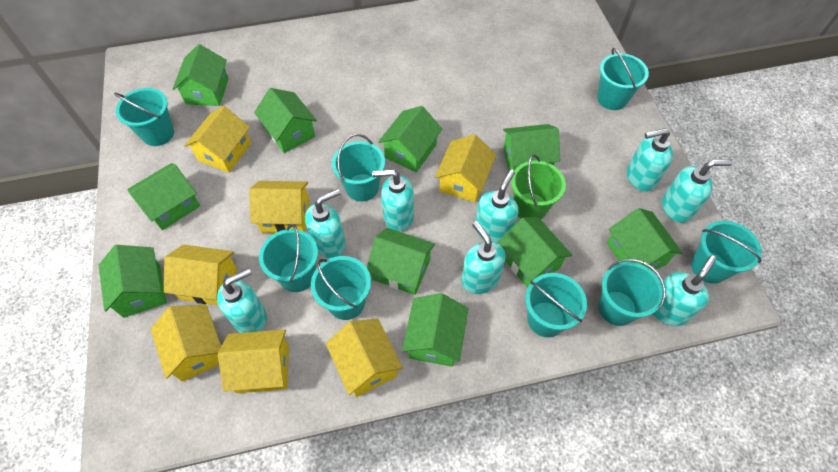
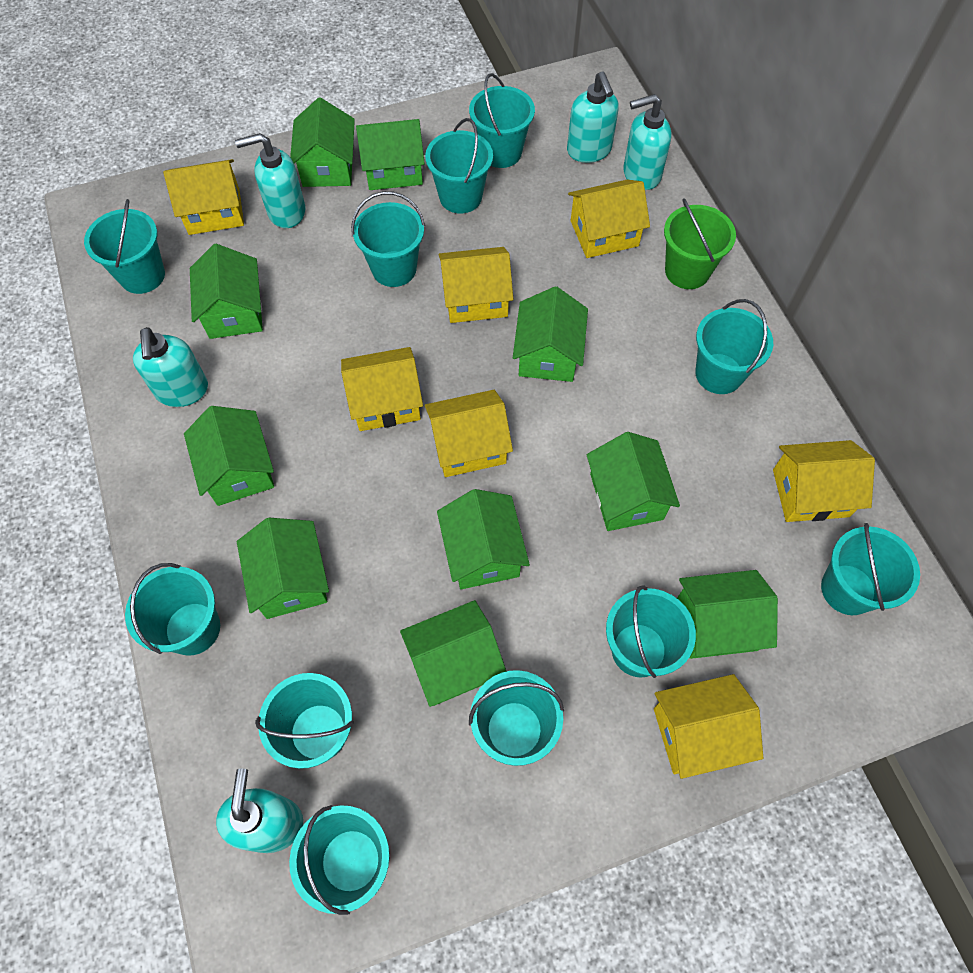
turquoise bucket: [114,88,174,146] [259,224,318,292] [311,256,371,320] [332,134,385,202] [525,273,587,337] [597,48,649,110] [598,259,666,326] [691,221,762,284] = 8 -> [84,199,165,294] [125,563,220,656] [255,673,354,769] [289,805,390,915] [351,191,425,287] [425,118,493,214] [469,73,535,168] [469,670,564,766] [606,585,696,678] [695,299,773,394] [821,523,920,615] = 11
turquoise soap dispenser: [217,268,267,333] [305,189,346,258] [372,169,414,232] [461,221,505,294] [475,169,518,244] [627,128,673,192] [653,255,716,326] [662,160,733,223] = 8 -> [133,327,208,407] [216,768,303,853] [235,133,305,228] [567,71,619,163] [623,94,672,190] = 5

